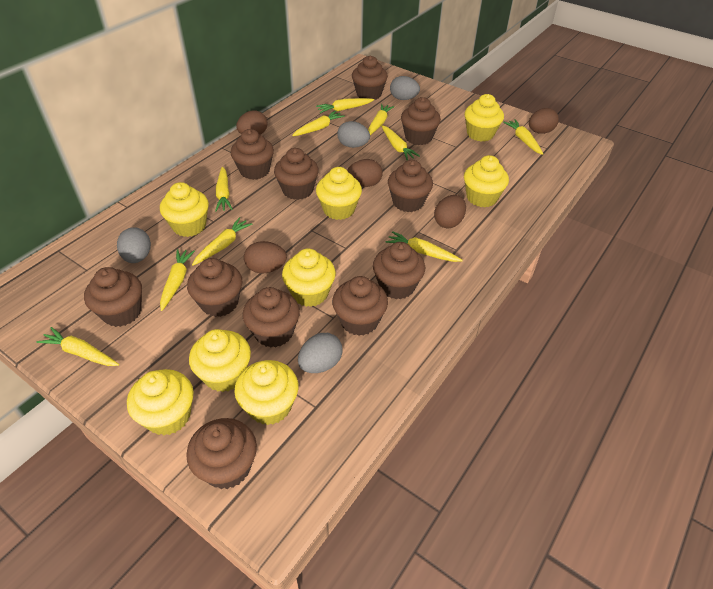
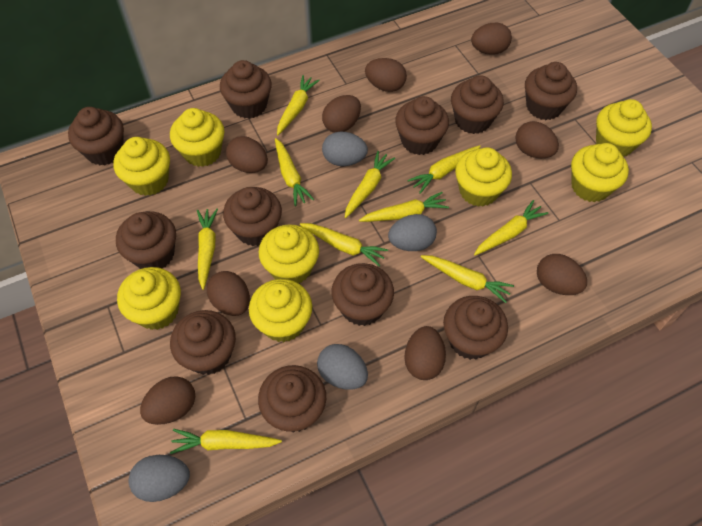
brown egg: [236,110,268,135] [244,241,287,274] [347,159,383,187] [434,195,466,228] [529,108,559,134] = 5 -> [140,376,195,425] [207,271,250,316] [226,136,268,173] [322,95,361,133] [365,58,407,92] [404,326,446,380] [471,23,512,55] [515,121,559,158] [537,254,587,295] = 9

